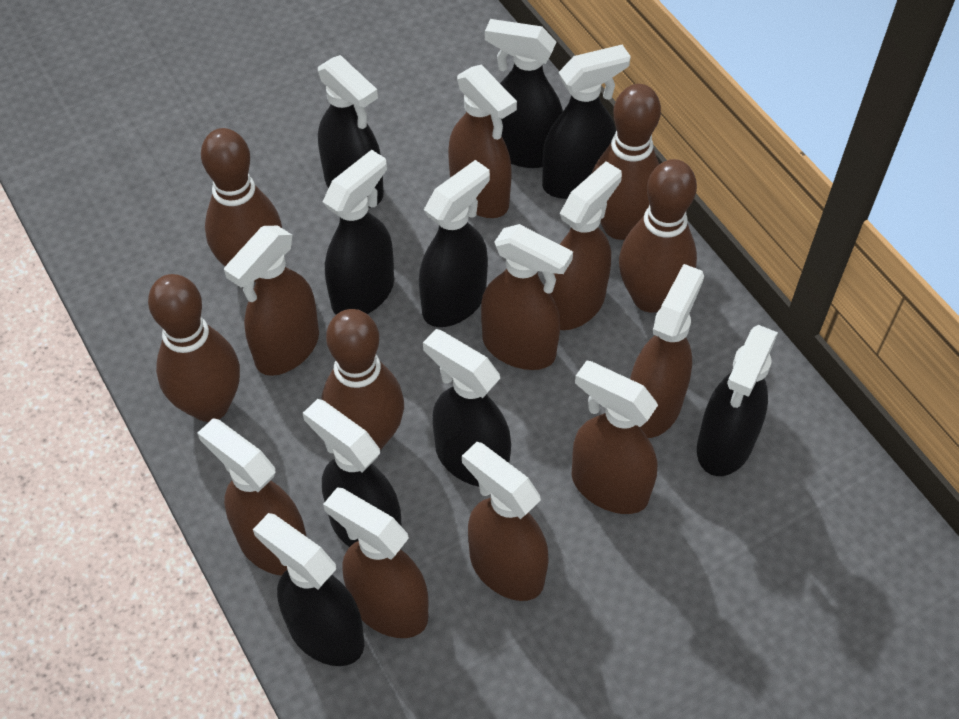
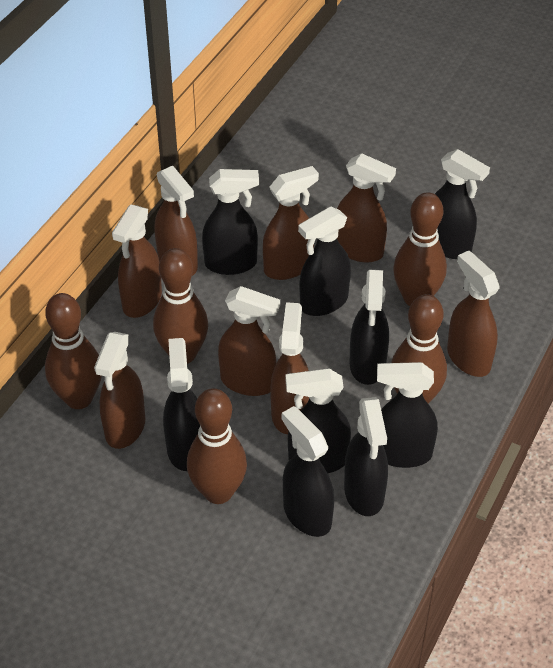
brown spray bottle: [197,418,307,576] [224,226,319,376] [323,488,429,638] [448,64,517,218] [462,442,549,601] [481,224,573,370] [545,162,622,330] [572,361,658,514] [630,264,704,438] = 9 -> [94,332,145,449] [112,205,162,318] [155,166,198,276] [218,286,280,396] [263,166,319,280] [270,302,309,434] [337,153,396,263] [447,251,500,377] = 8

